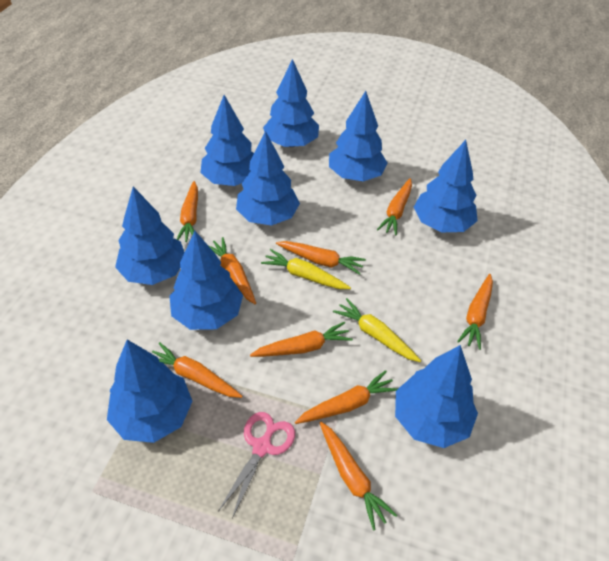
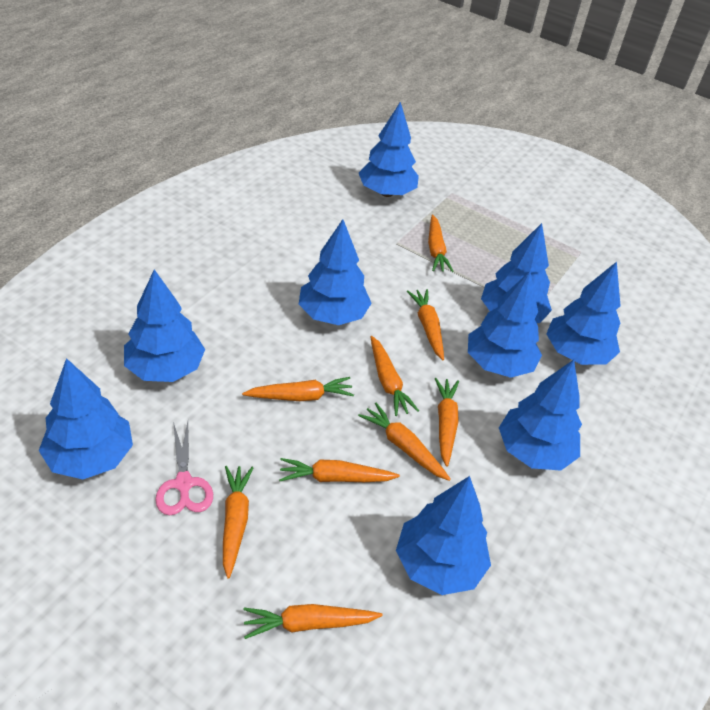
yellow carrot: [261,249,351,289] [333,298,421,362] = 2 -> none = 0

